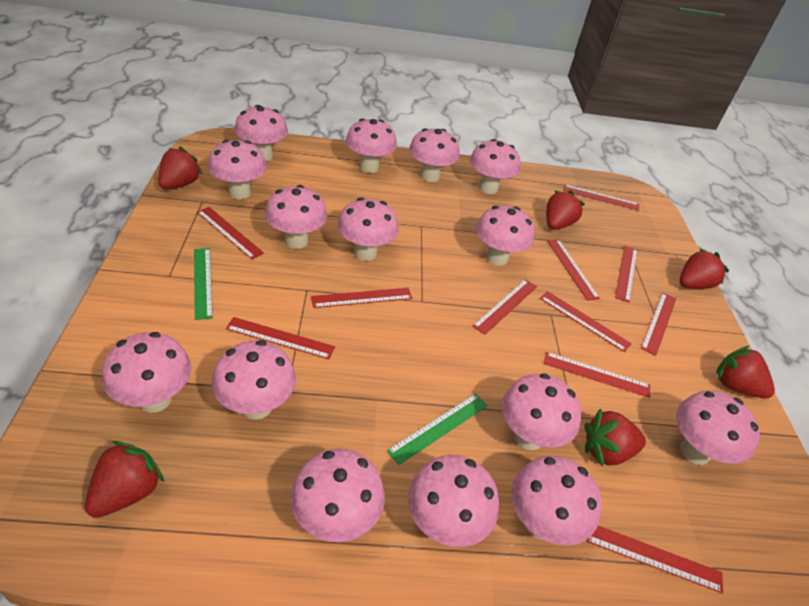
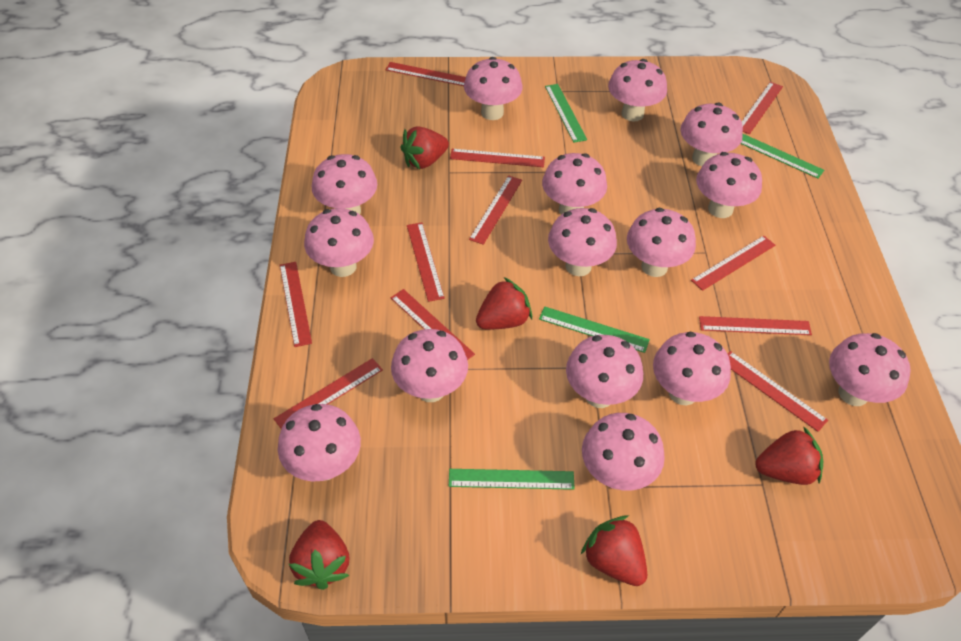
green ruler: [194,248,213,320] [387,393,488,465] = 2 -> [449,469,575,490] [539,306,650,353] [545,84,587,143] [741,134,824,178] = 4
red strawberry: [85,441,164,518] [158,146,203,189] [546,190,585,230] [585,408,646,467] [679,249,729,289] [716,346,775,399] = 6 -> [289,520,349,590] [400,126,449,169] [476,277,532,329] [581,516,647,586] [755,426,823,485] = 5

